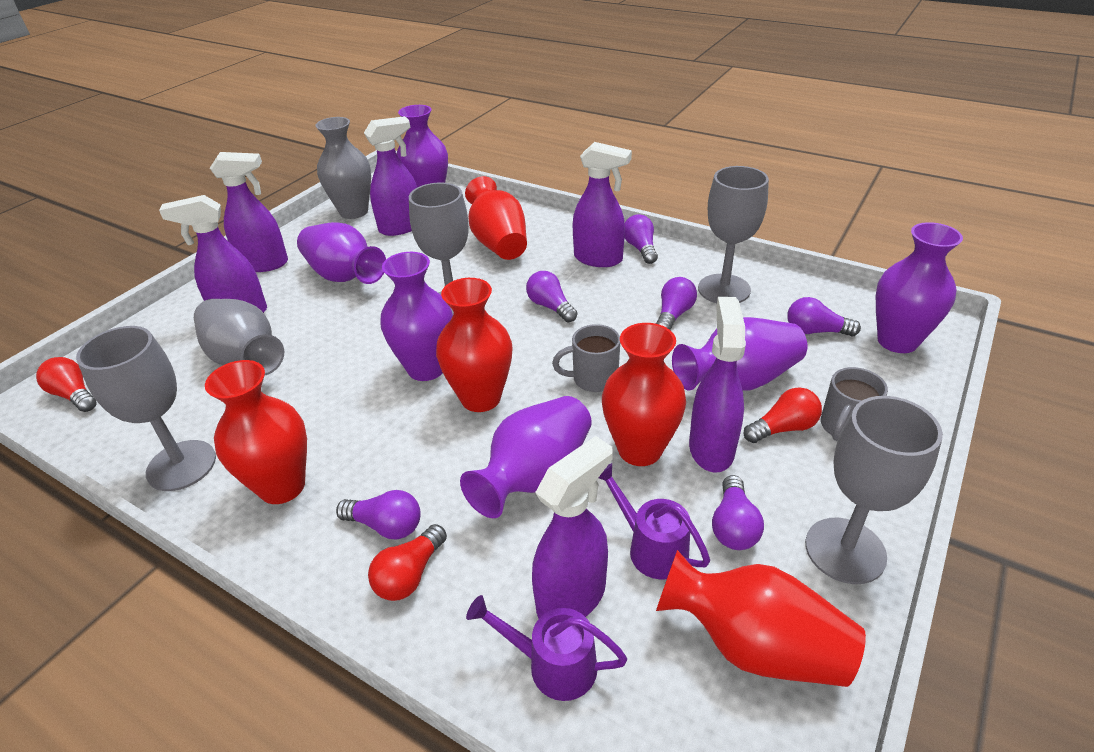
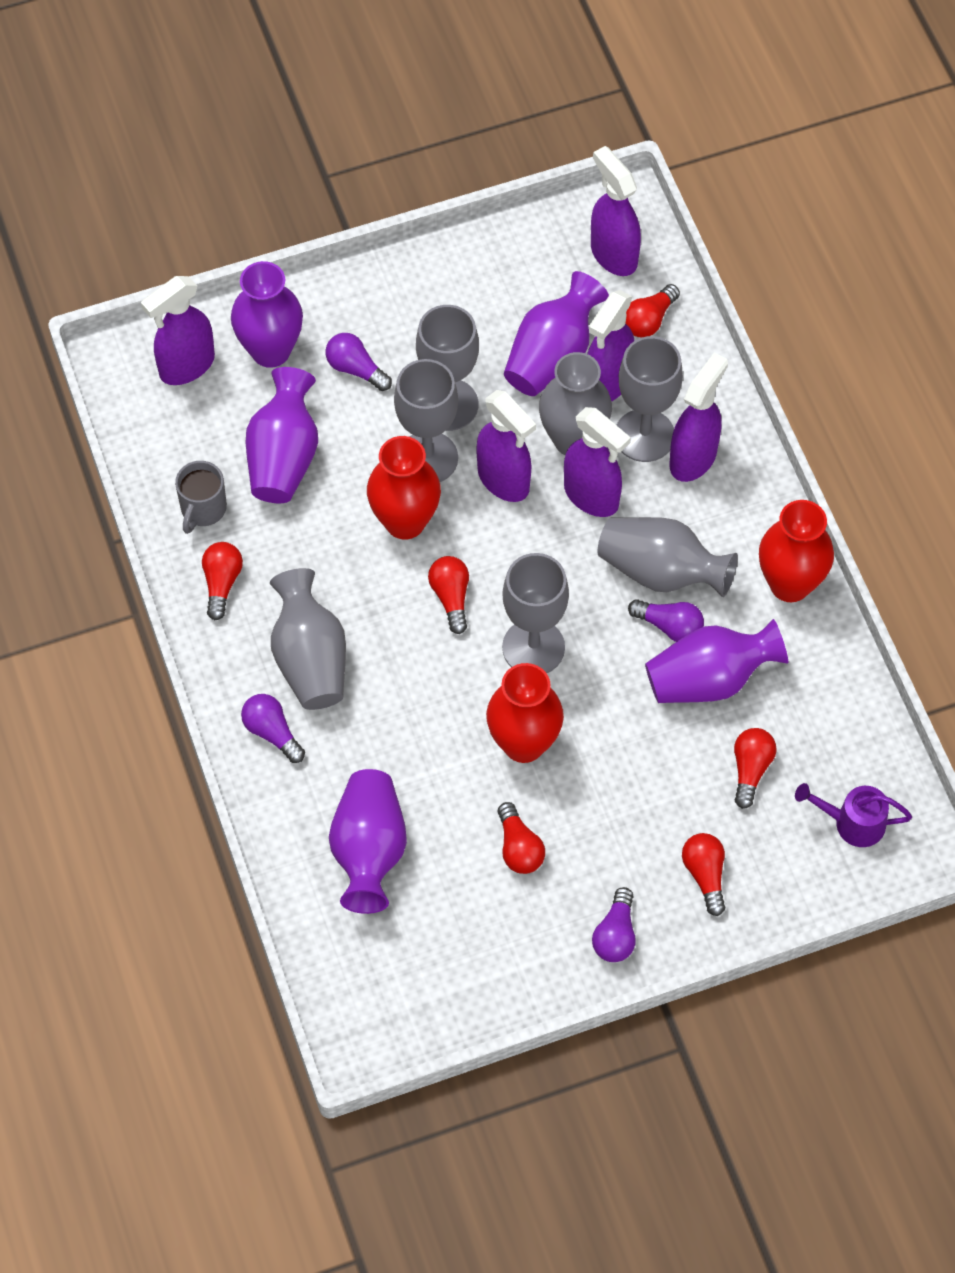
grey mug: [552,324,620,392] [821,367,888,441] = 2 -> [175,461,227,534] = 1
grey vase: [194,299,284,376] [315,117,371,219] = 2 -> [270,568,346,710] [539,352,612,455] [598,517,738,597] = 3
purple light bulb: [336,490,421,539] [526,271,577,322] [625,214,658,264] [656,277,697,330] [712,475,764,550] [787,297,861,336] = 6 -> [241,694,305,763] [326,333,392,391] [592,887,636,962] [628,599,704,642] = 4
purple vase: [297,222,386,284] [380,252,453,381] [397,105,448,187] [460,396,592,518] [672,317,807,390] [876,222,963,353] = 6 -> [231,261,303,368] [246,367,318,504] [329,769,407,914] [504,271,609,396] [645,619,788,703] = 5
purple watering can: [466,595,627,701] [598,463,710,579] = 2 -> [795,783,912,847] = 1
red light bulb: [36,357,97,412] [368,524,447,601] [743,387,822,443] = 3 -> [202,542,243,620] [428,556,469,634] [498,802,545,874] [625,284,680,338] [682,833,726,916] [734,728,777,809] = 6
red vase: [205,360,307,504] [436,278,513,412] [465,176,527,260] [602,323,686,466] [656,550,866,687] = 5 -> [367,436,441,540] [486,663,564,763] [759,500,834,602] = 3

